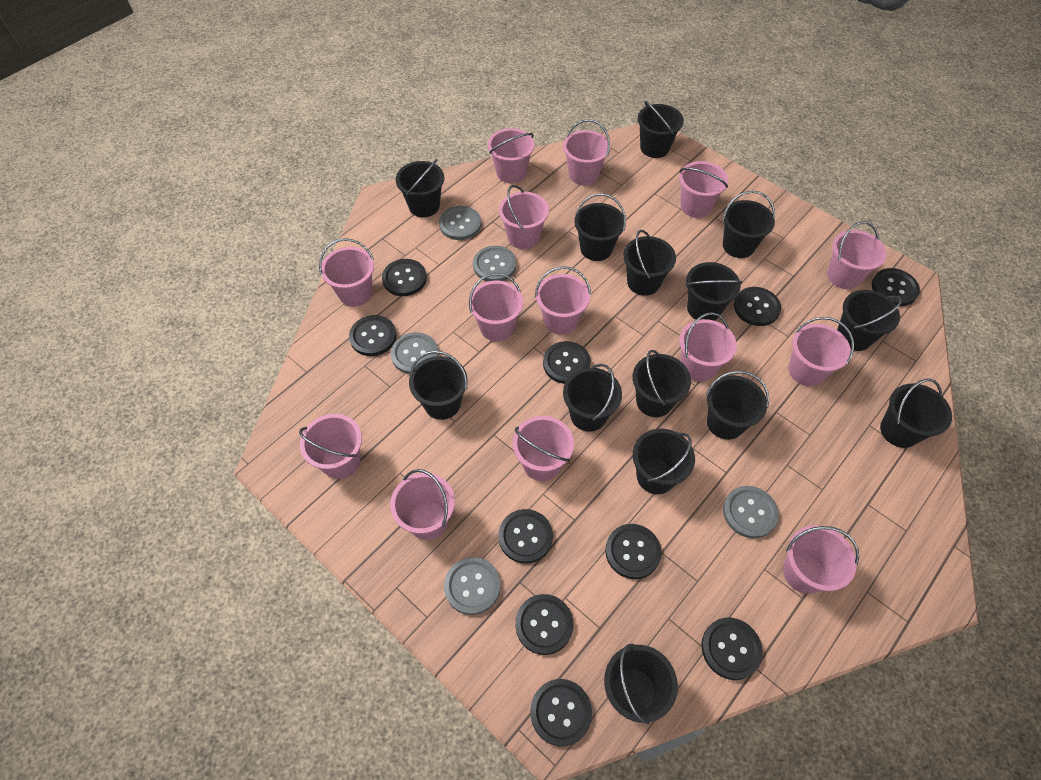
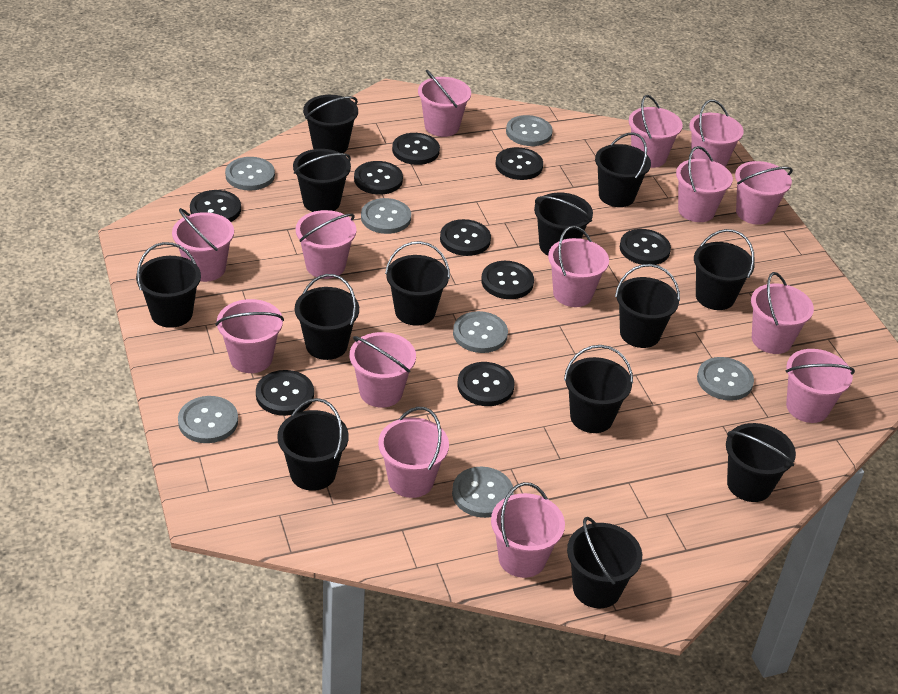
black bucket: [396,159,444,217] [409,351,468,420] [563,364,622,432] [574,193,626,261] [604,644,678,724] [623,230,676,296] [632,350,691,417] [633,429,695,494] [638,100,684,158] [685,262,742,321] [706,371,769,440] [723,191,775,258] [837,290,902,351] [880,378,952,448] = 14 -> [136,242,201,328] [277,398,349,491] [293,149,351,212] [295,274,359,360] [303,95,358,153] [385,241,450,325] [534,193,593,256] [564,345,633,433] [567,517,642,608] [595,132,651,207] [615,264,680,348] [694,229,755,310] [726,423,796,502] = 13
black button: [349,315,397,356] [382,259,427,296] [498,509,553,564] [515,594,573,655] [530,679,592,747] [543,341,591,384] [605,524,661,579] [701,618,763,680] [734,287,781,326] [872,268,920,306] = 10 -> [190,190,241,222] [256,370,314,416] [354,161,403,195] [392,133,440,165] [440,219,491,256] [457,362,515,406] [481,261,534,299] [495,147,543,180] [620,229,671,265] = 9
grey button: [391,332,439,374] [439,206,481,240] [444,557,501,615] [473,246,516,282] [723,486,779,539] = 5 -> [178,396,238,443] [225,157,275,191] [361,198,411,234] [452,467,514,518] [453,311,508,353] [506,115,553,146] [697,357,754,401] = 7

